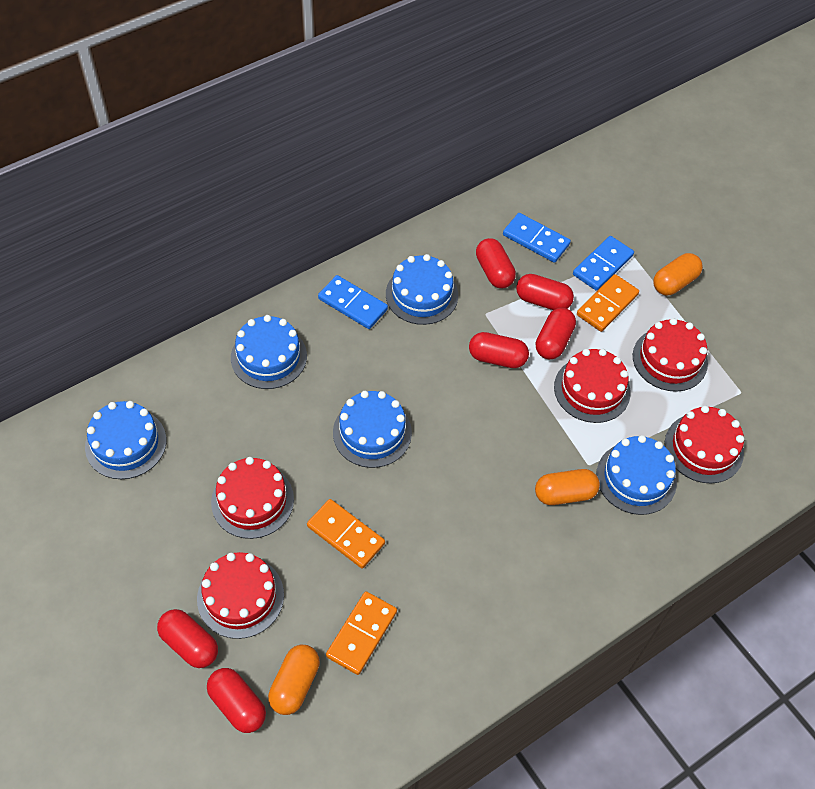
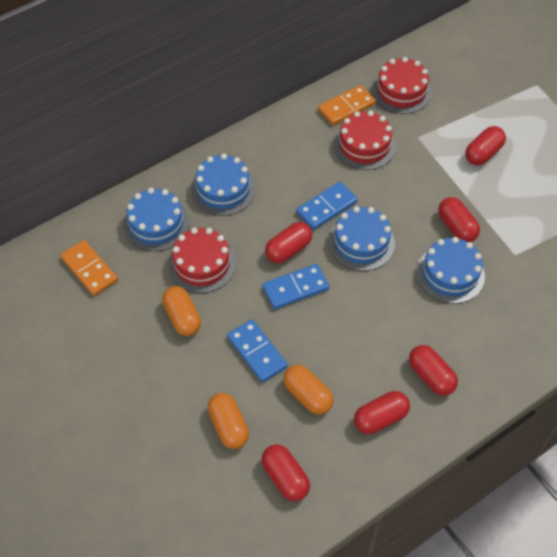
blue cake: [85,401,166,479] [231,315,307,389] [333,391,412,468] [386,254,458,325] [596,435,677,515] = 5 -> [123,188,190,252] [191,154,256,216] [328,206,395,271] [416,237,485,304] = 4
orange domino: [307,499,385,569] [326,591,397,675] [577,274,639,332] = 3 -> [60,240,118,296] [318,85,376,126] = 2
red cake: [197,552,284,639] [211,457,294,539] [554,349,631,423] [633,318,708,392] [665,406,744,483] = 5 -> [168,228,236,293] [333,111,396,170] [372,57,432,114] = 3

